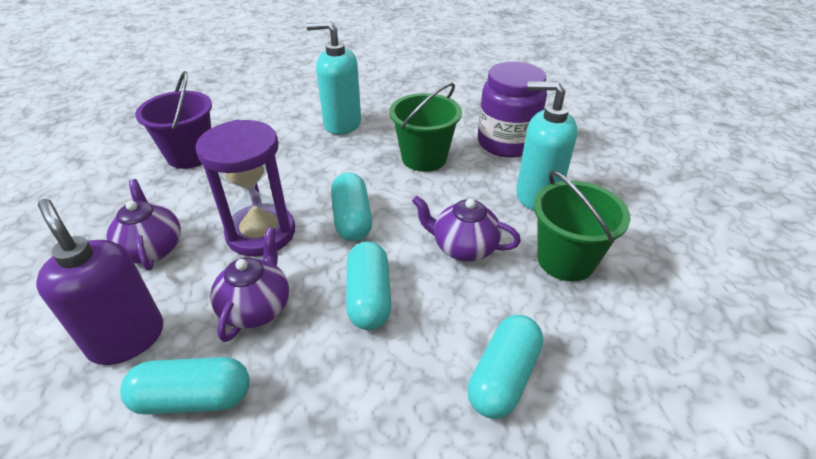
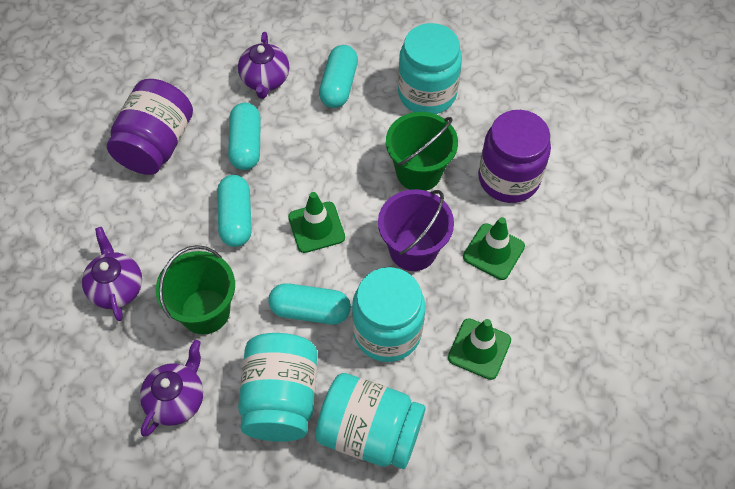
green traffic cone: none = 0 -> [288,192,345,253] [448,318,511,380] [463,217,525,280] = 3
purple hourglass: [196,120,295,257] = 1 -> none = 0
purple jar: [478,62,547,158] = 1 -> [107,79,193,175] [478,110,551,203] = 2
purple soap dispenser: [36,199,163,365] = 1 -> none = 0
turquoise jar: none = 0 -> [238,333,317,442] [315,373,426,469] [352,267,425,362] [398,23,462,114] = 4
turquoise soap dispenser: [306,21,361,135] [516,81,577,210] = 2 -> none = 0

